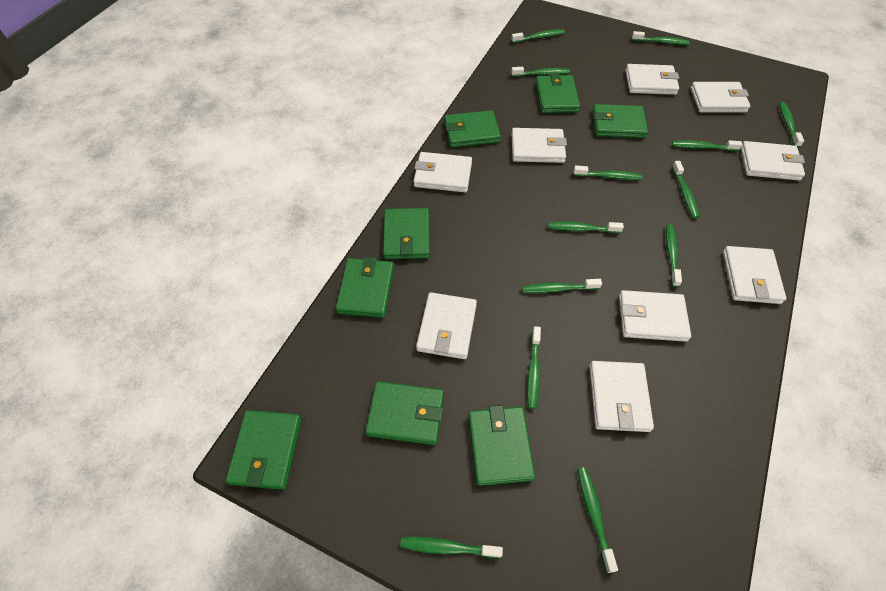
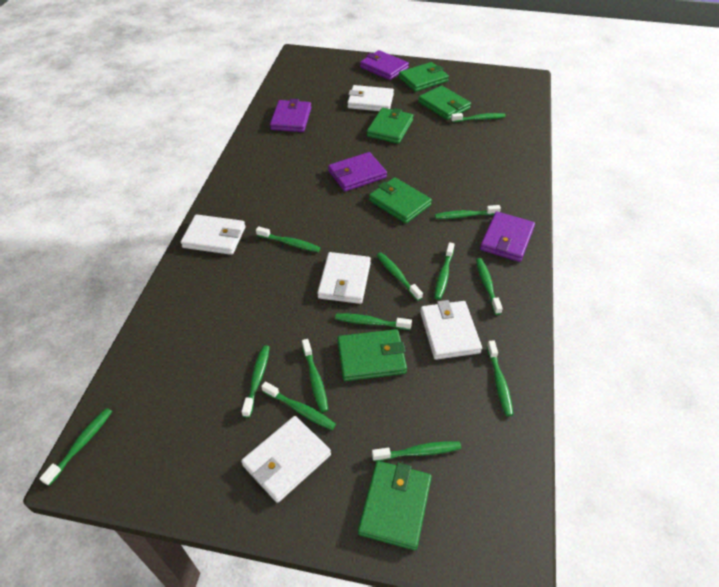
green wallet: [226,410,301,490] [336,257,394,318] [365,381,444,445] [383,208,430,259] [445,110,501,147] [468,405,535,486] [536,73,580,113] [592,104,648,138] = 8 -> [337,329,407,381] [358,461,432,550] [367,108,413,144] [369,177,432,224] [399,62,449,92] [418,85,471,120] = 6
purple wallet: none = 0 -> [270,99,311,132] [328,152,387,192] [360,50,409,80] [480,211,535,262] = 4
white wallet: [414,152,472,192] [416,292,477,359] [512,128,567,163] [589,361,654,432] [619,290,691,342] [625,64,679,95] [690,82,750,112] [723,246,786,304] [741,141,805,181] = 9 -> [181,214,245,255] [241,416,331,503] [317,252,371,304] [347,85,394,111] [420,300,482,360] = 5

